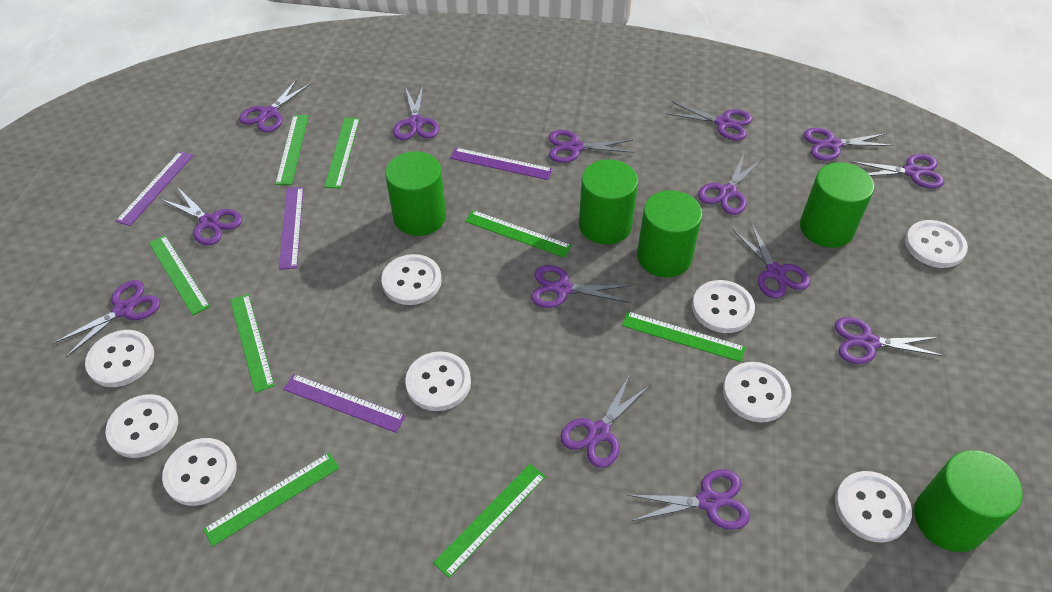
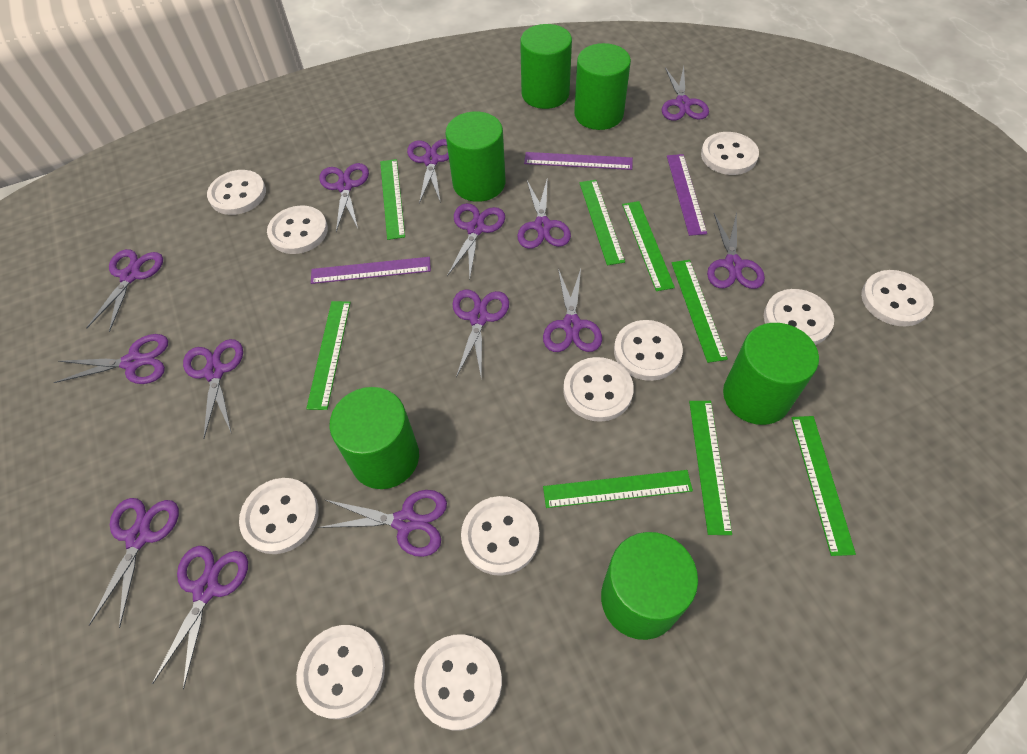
green cylinder: [385,151,446,236] [579,159,638,245] [637,190,702,277] [800,162,875,248] [914,450,1022,552] = 5 -> [329,387,419,489] [445,112,506,202] [520,24,572,109] [574,43,631,130] [601,532,698,640] [723,323,819,425] = 6
purple ruler: [116,151,193,226] [279,187,304,270] [283,374,406,433] [450,148,553,180] = 4 -> [311,257,431,284] [524,152,633,170] [667,154,707,236] = 3
white button: [85,330,154,387] [106,394,178,458] [162,438,236,506] [381,254,442,305] [405,351,471,411] [692,280,755,333] [723,362,791,422] [835,471,912,543] [905,220,968,268] = 9 -> [207,170,266,215] [239,478,319,554] [267,205,328,254] [296,625,385,719] [414,634,502,731] [461,496,539,576] [563,357,634,422] [614,320,683,381] [701,132,759,175] [764,289,834,345] [861,270,934,326] = 11

